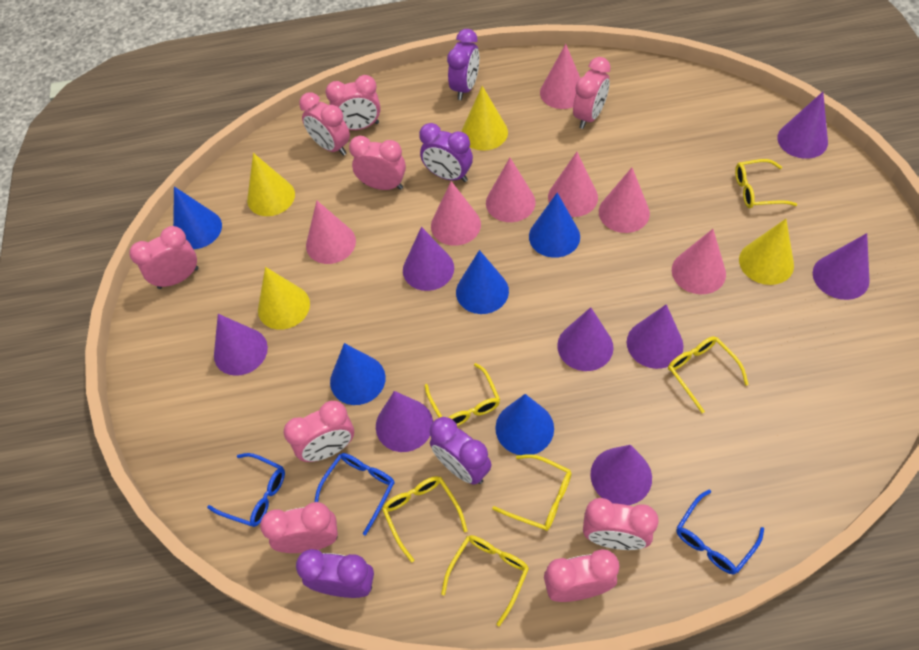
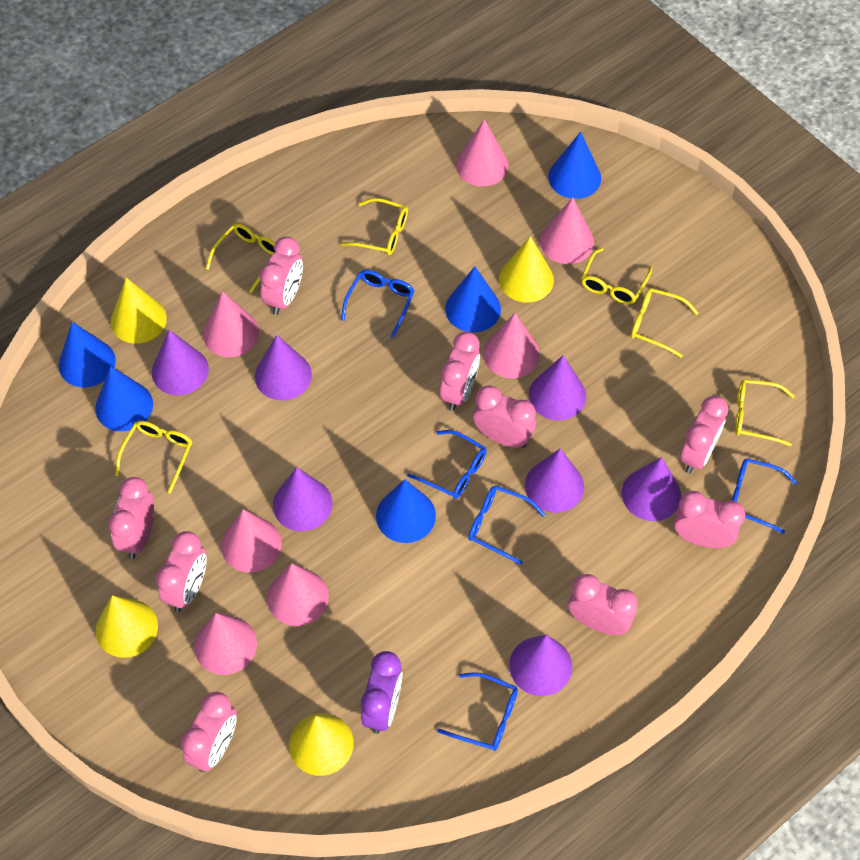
blue glasses: [207,453,285,527] [315,453,395,536] [676,489,764,574] = 3 -> [341,270,415,338] [407,430,487,499] [437,672,518,751] [468,486,545,565] [732,458,798,534] = 5
purple clock: [296,549,374,598] [419,123,473,182] [430,417,491,485] [447,29,479,100] = 4 -> [361,651,403,734] = 1
purple cone: [214,314,268,376] [376,391,433,452] [403,227,454,291] [557,307,614,371] [590,445,652,505] [627,304,684,369] [777,92,828,159] [813,233,870,300] = 8 -> [152,330,209,395] [255,335,312,400] [273,467,332,531] [509,635,572,696] [525,449,584,513] [529,355,586,420] [622,457,681,521] = 7

